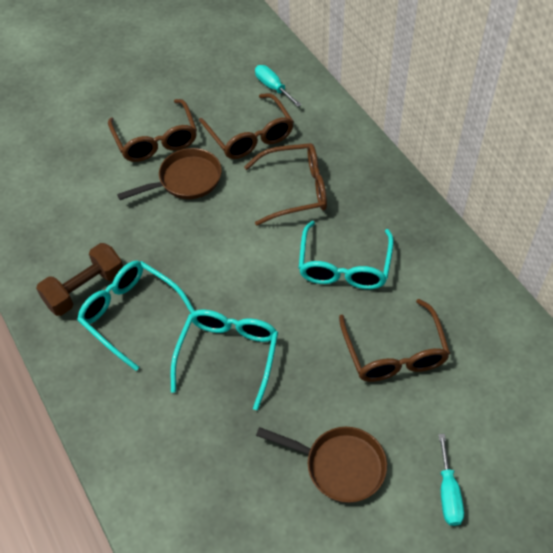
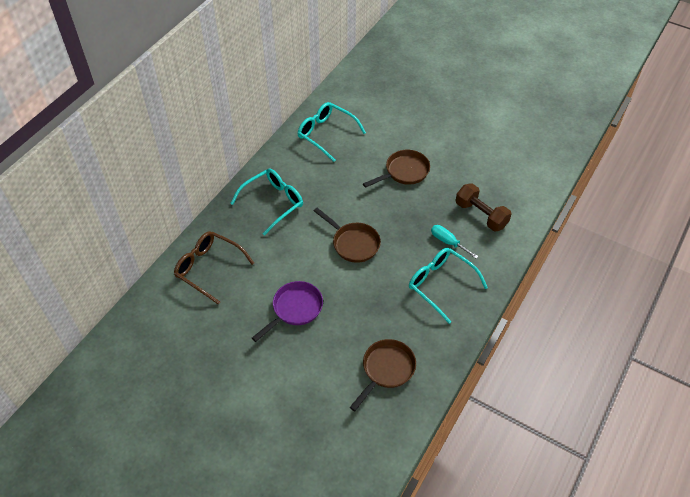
brown glasses: [108,99,197,162] [199,93,294,159] [244,143,327,226] [339,299,450,382] = 4 -> [174,231,254,305] = 1
brown pan: [117,148,222,200] [256,427,387,503] = 2 -> [314,208,381,263] [350,339,416,411] [363,150,430,188] = 3
purple pan: none = 0 -> [252,281,323,342] = 1
turquoise screwdriver: [255,65,302,107] [438,434,464,526] = 2 -> [431,225,478,259] = 1

